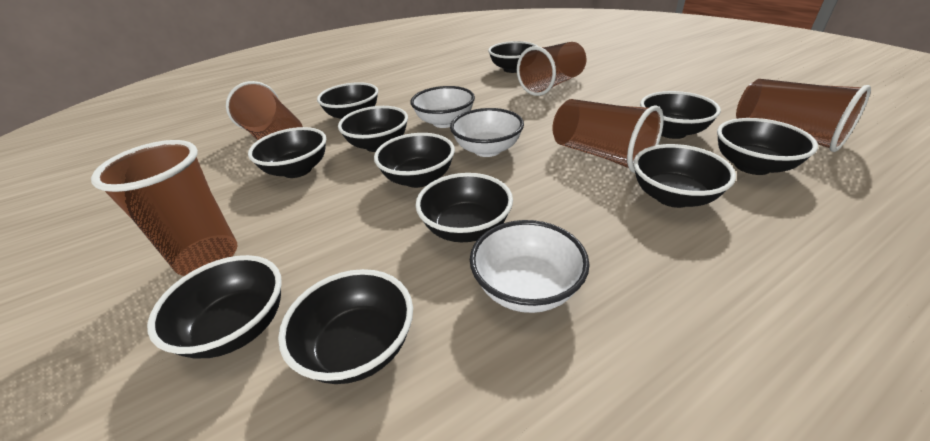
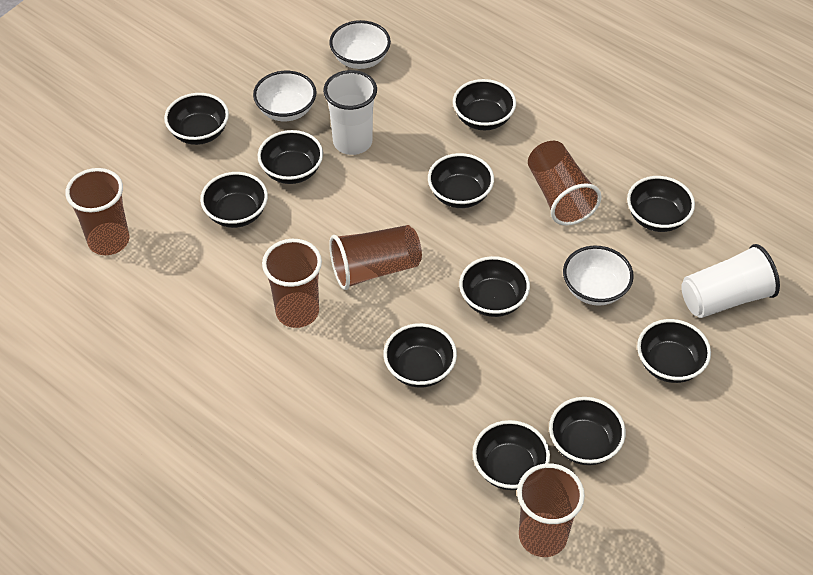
white cup: none = 0 -> [323,70,377,155] [681,244,780,318] = 2

